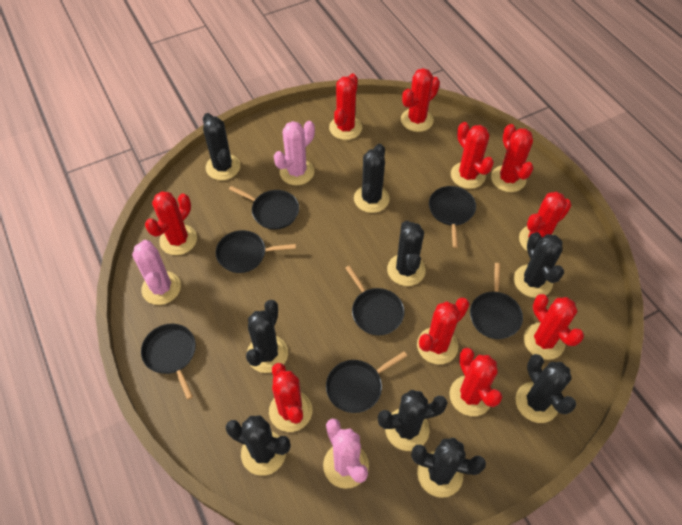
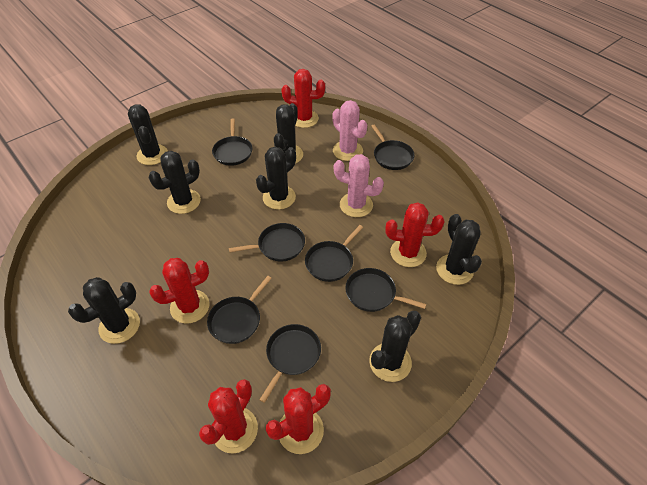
black cactus: [203,113,240,180] [225,415,291,476] [246,300,288,373] [354,144,390,213] [378,390,448,451] [387,221,426,286] [411,438,486,498] [514,232,564,298] [515,354,576,423] = 9 -> [68,277,140,344] [128,104,168,165] [149,151,201,214] [256,147,296,210] [274,103,303,164] [369,311,421,382] [436,214,482,285] = 7
pink cactus: [132,240,181,305] [274,121,315,185] [323,419,369,489] = 3 -> [332,100,367,161] [334,154,384,217] = 2
red cactus: [145,191,197,255] [269,363,313,432] [329,73,362,140] [401,68,440,132] [417,297,470,365] [449,348,502,416] [451,122,494,189] [491,124,533,192] [519,192,572,252] [524,294,584,360] = 10 -> [149,258,210,324] [199,379,258,453] [266,384,331,454] [281,69,325,128] [386,202,445,267] = 5

